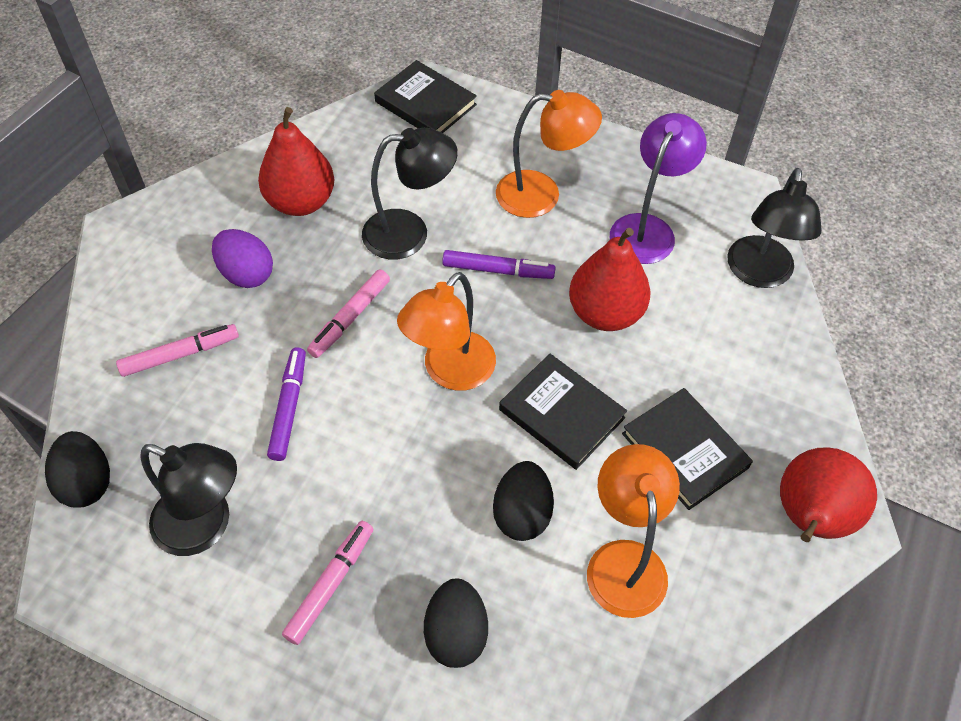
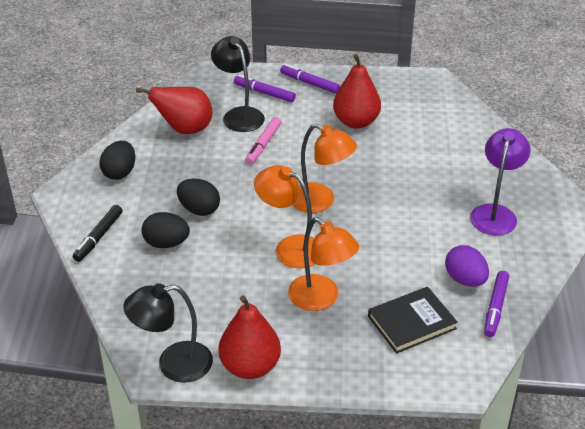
black book: [374,60,477,133] [499,354,627,470] [622,388,753,510] = 3 -> [368,287,458,354] = 1
black lamp: [140,443,237,556] [362,128,458,259] [727,168,822,288] = 3 -> [123,283,213,383] [211,36,265,132] = 2
black marker: none = 0 -> [73,205,123,262] = 1
pink marker: [116,324,239,377] [282,521,373,645] [307,269,390,358] = 3 -> [245,117,282,164] = 1
purple marker: [267,348,306,461] [442,250,556,279] = 2 -> [234,75,296,102] [280,64,340,94] [484,271,509,337] = 3

